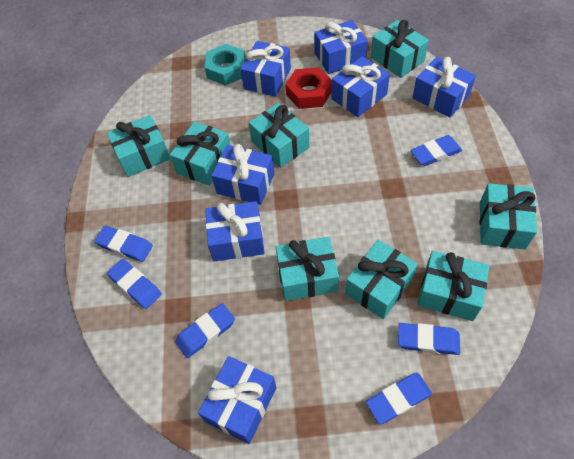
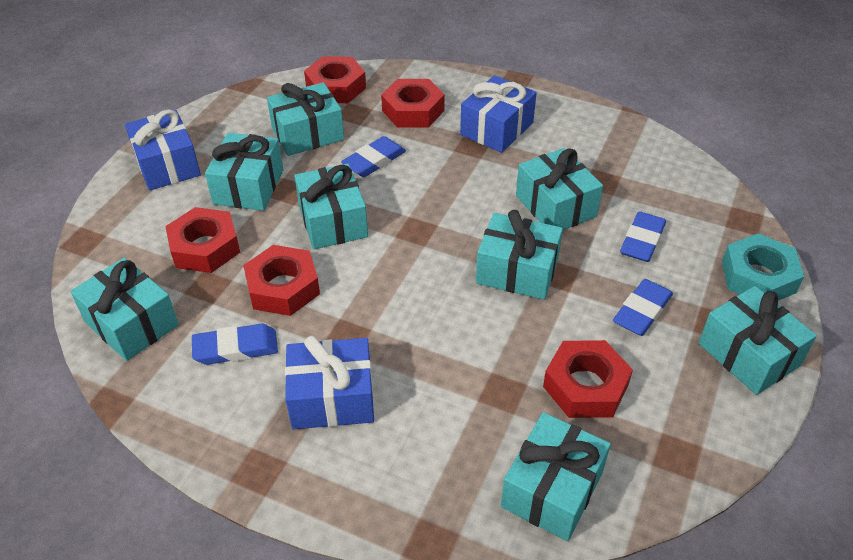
blue eraser: [94,225,153,262] [107,259,162,309] [175,303,235,358] [366,373,432,424] [398,323,460,355] [411,135,462,166] = 6 -> [192,324,278,365] [341,136,406,177] [613,279,673,336] [620,211,666,262] = 4
blue gift: [198,356,276,444] [205,201,265,261] [212,144,274,205] [241,41,291,97] [314,20,368,74] [331,56,390,117] [412,57,476,117] = 7 -> [125,109,201,191] [285,336,374,429] [460,75,537,153] = 3
red nut: [285,67,332,109] = 1 -> [165,207,240,273] [243,245,320,316] [304,56,366,103] [381,79,445,127] [543,340,633,418] = 5

